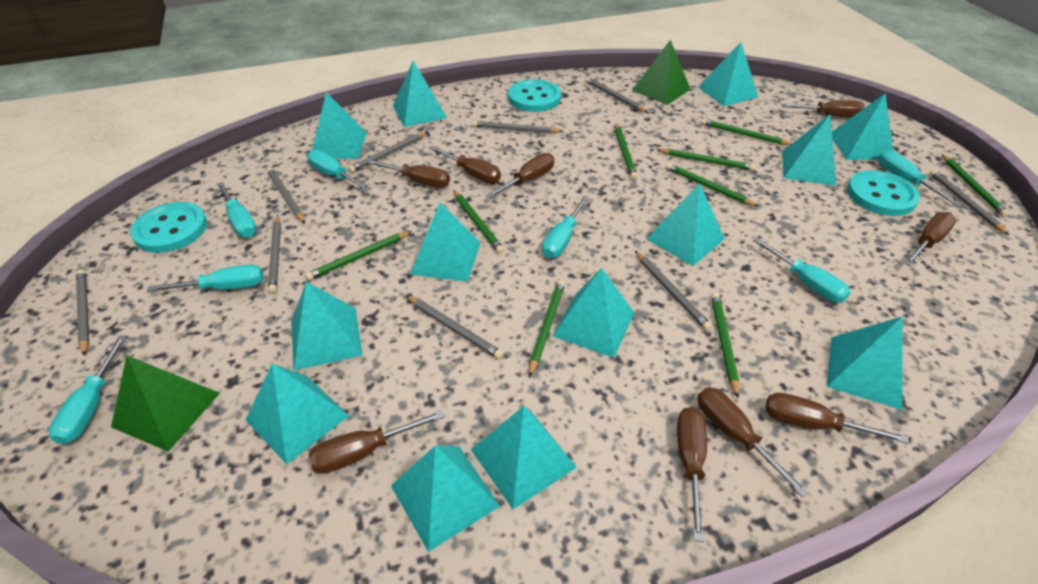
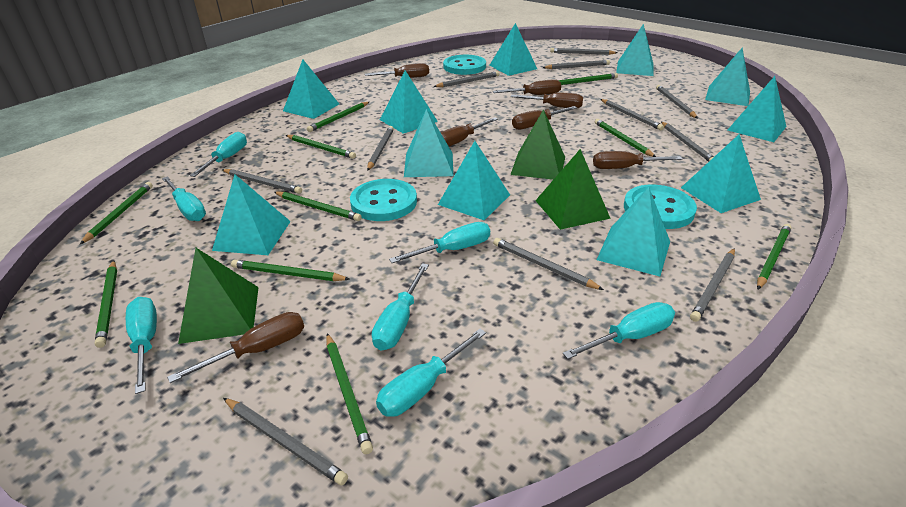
brown screwdriver: [309,410,445,473] [367,160,450,188] [429,146,501,183] [486,153,554,199] [677,407,707,542] [697,387,809,498] [765,393,909,444] [781,100,865,117] [903,212,956,267] = 9 -> [167,312,304,383] [365,63,429,78] [440,117,498,147] [493,79,561,95] [510,93,583,109] [512,106,577,130] [593,151,682,169] = 7
green pencil: [305,231,412,281] [453,190,504,254] [529,280,565,377] [615,124,637,179] [656,149,756,171] [666,163,759,207] [701,118,792,145] [711,292,739,398] [942,154,1009,217] = 9 -> [80,182,153,244] [95,260,117,348] [231,259,350,281] [274,192,362,221] [286,135,356,159] [307,102,369,132] [326,333,373,454] [558,73,618,85] [594,119,656,157] [757,224,792,289] = 10
green pyramid: [111,355,220,452] [632,40,690,105] = 2 -> [178,248,259,344] [510,109,565,180] [535,149,611,230] = 3
grey pencil: [76,270,89,356] [267,167,305,224] [268,215,281,293] [348,132,428,173] [406,295,504,359] [472,121,563,134] [585,77,648,113] [635,251,712,331] [929,169,1009,235] = 9 -> [222,169,302,194] [223,398,348,486] [367,126,394,171] [434,71,499,87] [493,238,604,290] [542,60,610,69] [550,48,617,55] [600,99,664,130] [656,85,698,118] [661,122,714,162] [690,248,735,322] = 11
turquoise pyramid: [246,364,349,464] [291,282,362,370] [312,92,367,159] [391,445,500,552] [393,61,447,127] [410,202,481,282] [471,406,577,509] [553,268,634,358] [646,183,725,266] [698,42,758,106] [782,114,836,186] [827,316,903,410] [832,93,893,160] = 13 -> [212,174,291,255] [283,59,339,119] [380,70,438,134] [404,109,453,177] [438,141,510,220] [490,23,537,76] [597,187,670,276] [616,24,654,76] [681,134,761,213] [705,47,750,106] [728,76,786,142] = 11

